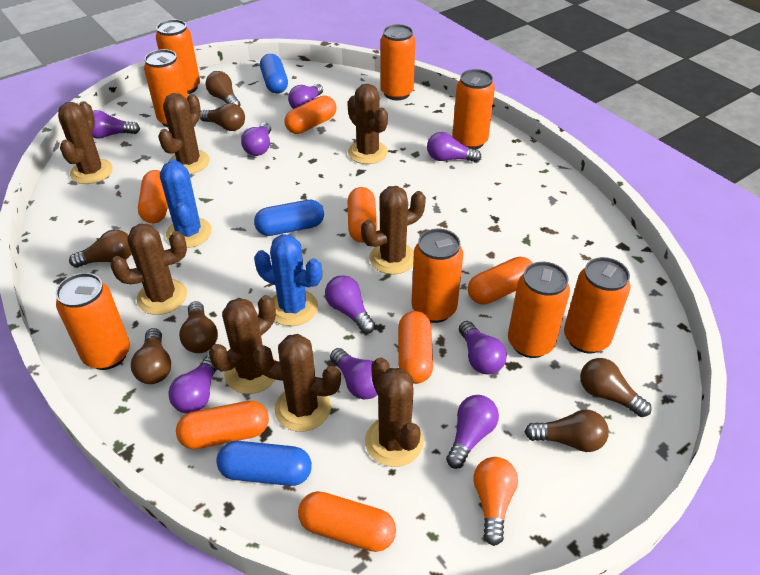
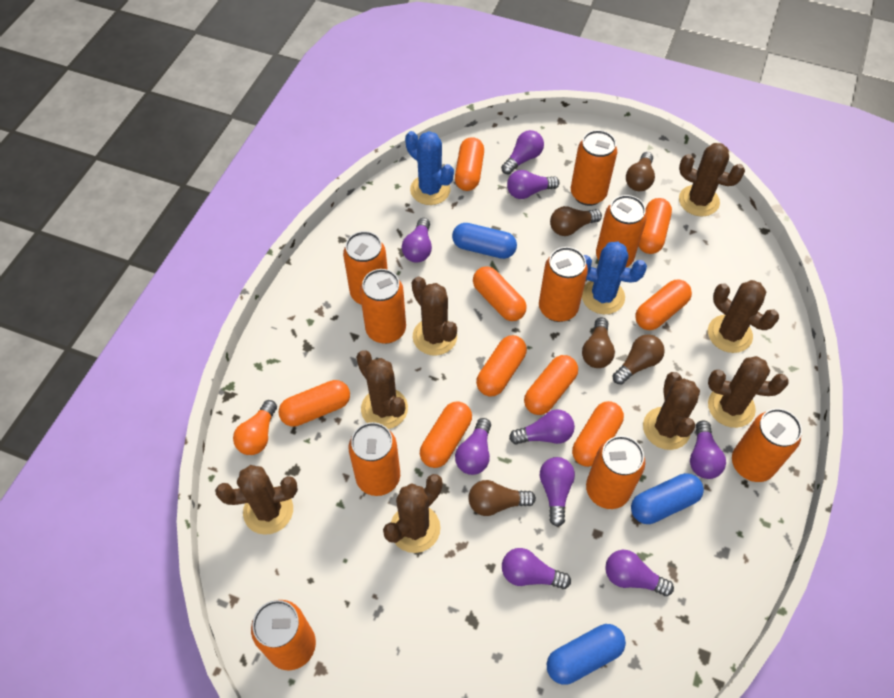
brown light bulb: [69,230,132,268] [131,328,171,384] [179,301,218,353] [200,103,245,131] [206,71,241,106] [525,410,609,452] [580,358,652,417] = 7 -> [468,480,536,516] [550,206,602,236] [582,318,615,368] [612,334,665,385] [626,152,655,191] = 5
orange can: [56,273,130,370] [144,49,188,127] [156,19,200,94] [380,24,415,100] [412,229,463,323] [452,69,495,150] [508,262,570,358] [564,257,631,354] = 8 -> [251,600,316,670] [343,231,388,305] [349,422,400,496] [360,269,406,344] [539,247,588,322] [571,130,617,206] [586,436,645,509] [596,195,647,267] [732,408,802,482] = 9
orange capsule: [138,170,168,223] [176,401,269,449] [284,96,336,134] [298,491,396,552] [348,187,377,243] [398,311,433,384] [468,257,533,304] = 7 -> [279,380,350,427] [420,401,472,468] [455,137,484,191] [473,266,527,321] [476,335,527,396] [524,355,578,415] [572,401,624,467] [635,279,692,330] [639,198,672,254] = 9

